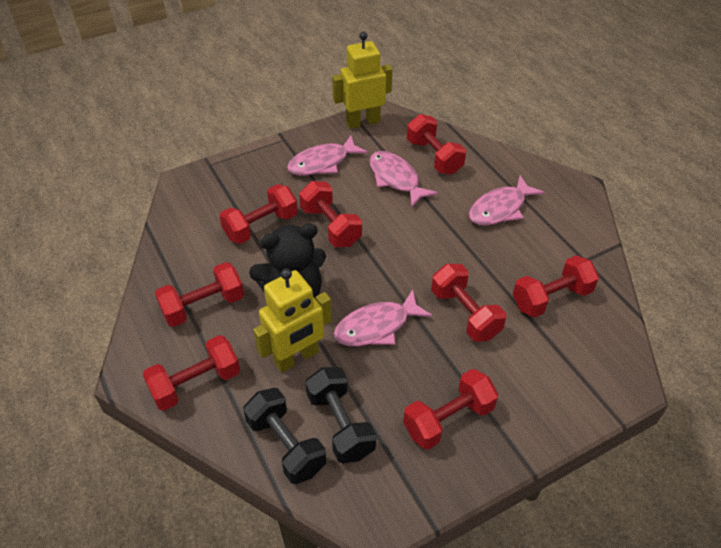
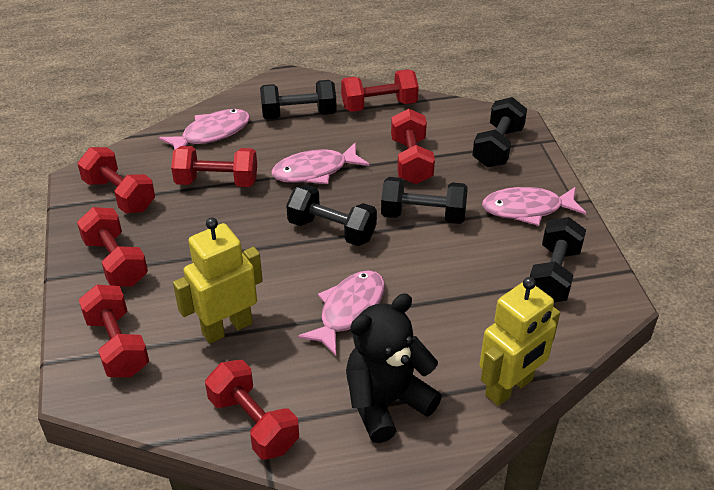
black dumbbell: [243,388,326,484] [305,367,376,463] = 2 -> [260,80,337,120] [286,184,377,246] [381,177,467,224] [472,97,527,168] [530,217,586,302] = 5
red dumbbell: [142,335,240,411] [155,262,244,327] [220,184,298,244] [299,181,362,247] [403,369,499,450] [407,114,466,174] [431,264,506,342] [513,255,599,318] = 8 -> [77,147,155,213] [77,207,148,287] [79,285,149,377] [171,146,257,187] [205,360,299,460] [341,69,419,112] [391,109,435,184] = 7

